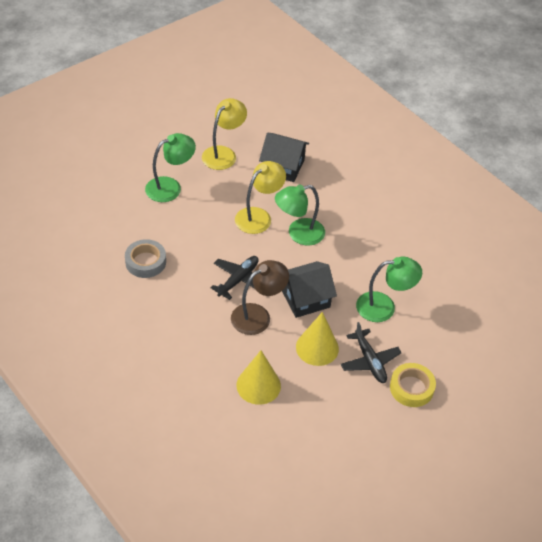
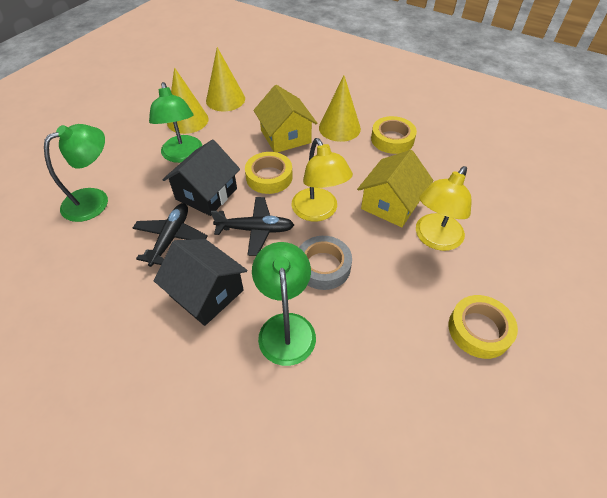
brown lamp: [231,260,289,335] = 1 -> none = 0
yellow cone: [237,350,281,405] [296,312,339,366] = 2 -> [167,67,209,134] [206,47,245,111] [319,75,361,142] = 3
yellow house: none = 0 -> [253,85,317,153] [357,150,433,227] = 2
yellow tape: [390,363,436,407] = 1 -> [245,152,293,194] [371,116,417,154] [449,295,518,359] = 3

